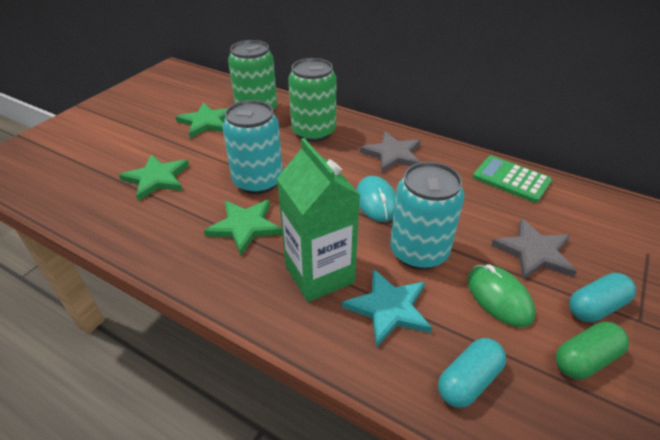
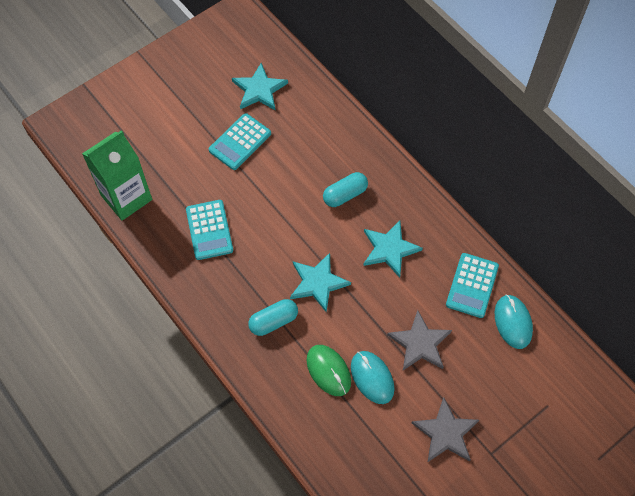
green calculator: [473,156,552,203] = 1 -> none = 0
green can: [228,40,277,110] [288,58,337,142] = 2 -> none = 0
green capsule: [556,322,629,379] = 1 -> none = 0
green star: [119,154,189,201] [176,102,227,138] [204,200,282,256] = 3 -> none = 0
turquoise calculator: none = 0 -> [186,200,233,260] [209,113,271,170] [446,253,499,318] = 3
turquoise can: [222,100,283,194] [390,162,465,270] = 2 -> none = 0
turquoise mouse: [356,176,396,222] = 1 -> [351,351,395,404] [495,295,533,349] = 2
turquoise star: [342,269,432,347] = 1 -> [232,63,288,110] [290,253,351,313] [363,220,423,278] = 3

